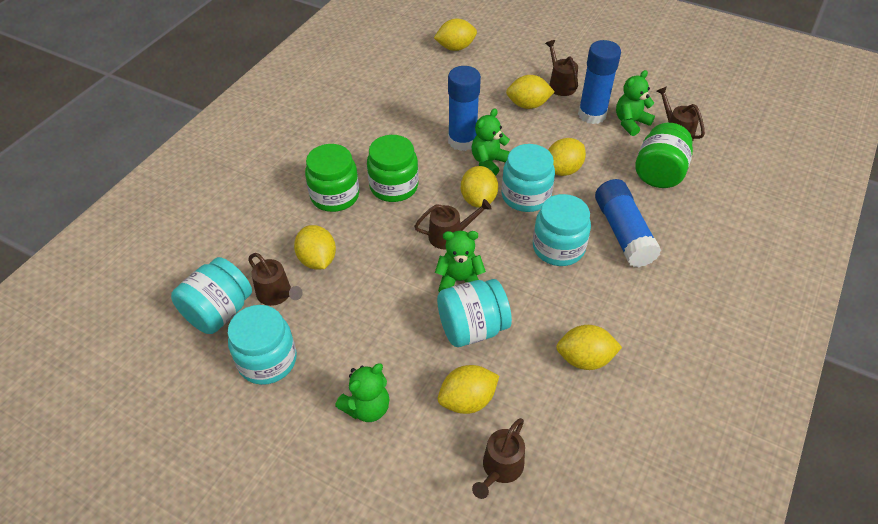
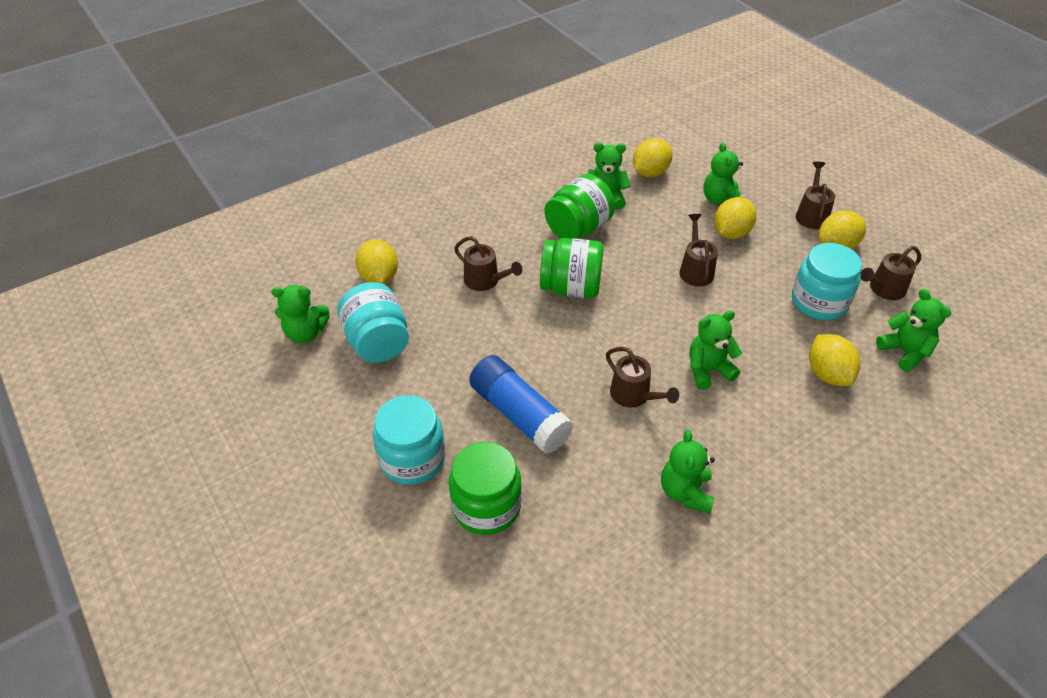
blue glue stick: [448,66,481,151] [578,40,621,124] [595,179,661,267] = 3 -> [469,355,573,454] = 1
green teddy bear: [335,363,390,422] [435,231,486,292] [472,109,510,176] [616,70,655,136] = 4 -> [271,285,330,343] [588,143,630,209] [661,429,715,514] [690,311,742,390] [703,142,744,204] [876,289,951,372] = 6
turquoise jar: [171,257,252,334] [228,305,297,385] [437,279,512,347] [501,144,555,212] [533,194,591,266] = 5 -> [337,282,409,363] [373,395,445,485] [792,243,862,320] = 3
yellow lemon: [294,225,336,270] [434,18,477,51] [438,365,499,414] [461,166,498,208] [506,75,555,109] [548,138,586,176] [556,325,622,370] = 7 -> [355,239,398,284] [633,139,673,177] [714,197,757,239] [809,334,860,386] [819,211,866,249] = 5

